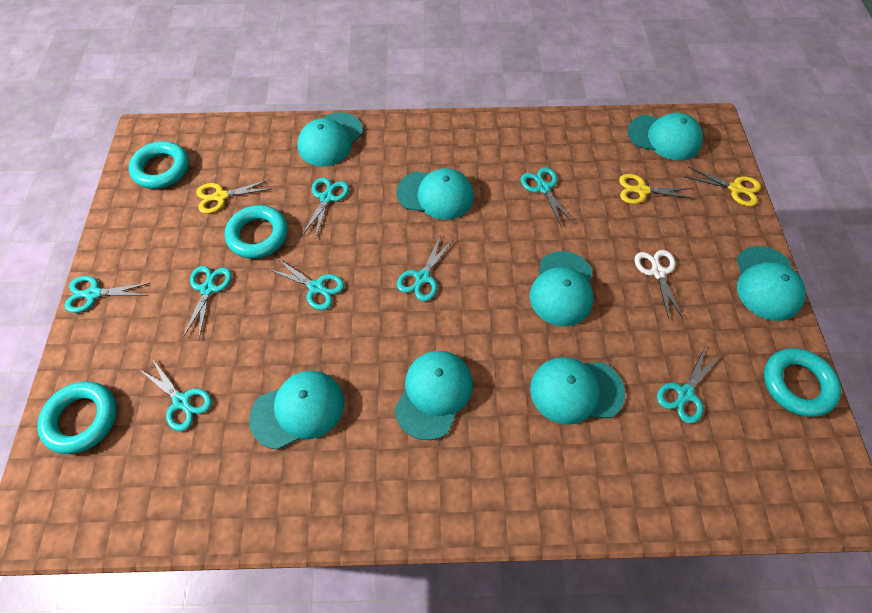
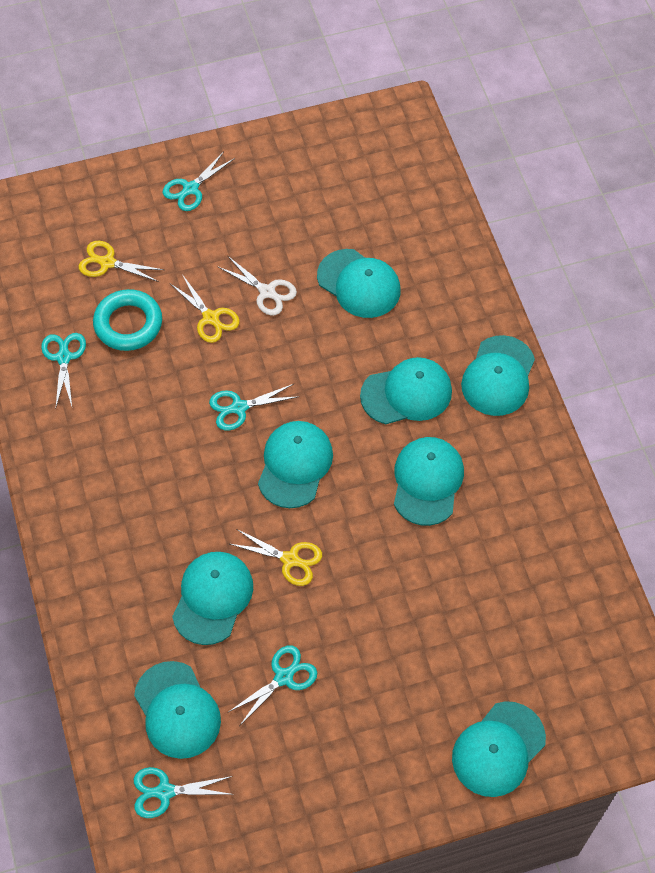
turquoise ring: [37,381,117,454] [129,141,189,189] [225,205,288,259] [764,348,841,417] = 4 -> [93,289,162,351] = 1
turquoise scissors: [64,276,150,313] [139,358,212,431] [183,266,232,338] [268,258,344,310] [302,177,349,237] [397,235,454,301] [521,167,574,227] [657,346,720,424] = 8 -> [41,333,86,406] [134,767,233,818] [163,151,235,211] [209,384,299,431] [227,646,317,725] = 5

